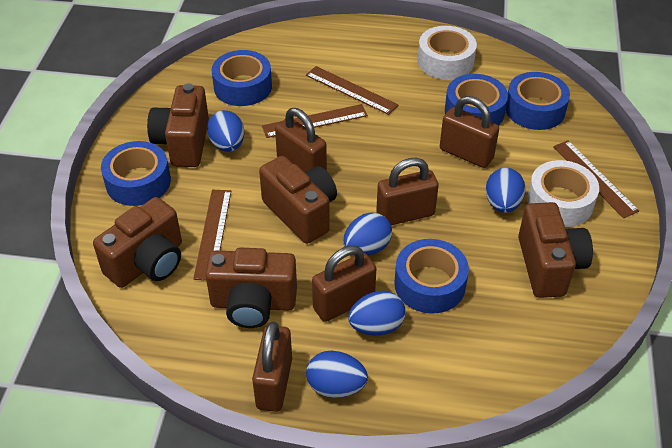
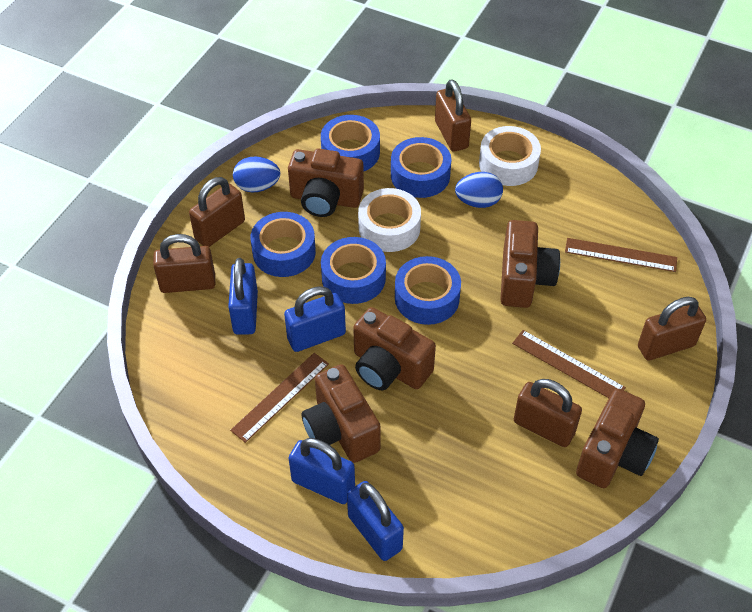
blue egg: [207,110,244,152] [306,351,368,398] [343,213,392,256] [348,291,405,336] [486,168,525,213] = 5 -> [233,156,280,193] [455,172,503,208] = 2
blue padlock: none = 0 -> [228,258,258,335] [284,286,346,352] [289,438,355,504] [347,481,404,561] = 4
brown ruler: [193,190,231,280] [262,104,368,138] [306,66,398,115] [553,140,639,218] = 4 -> [230,353,329,443] [512,330,626,398] [565,238,677,272] = 3

